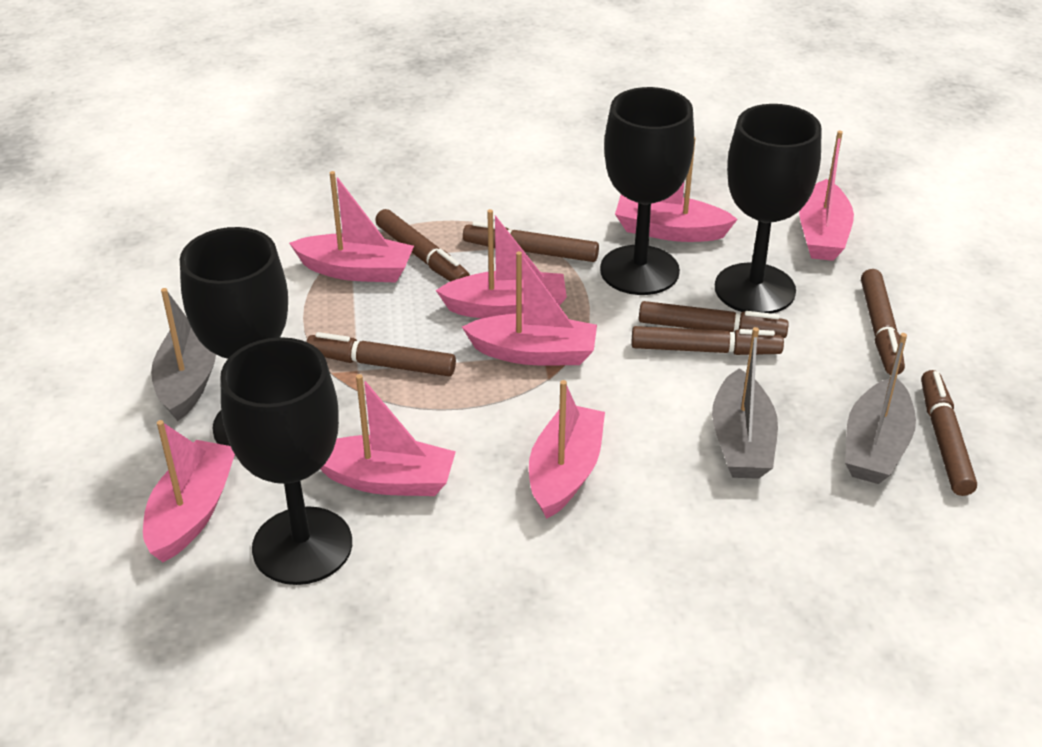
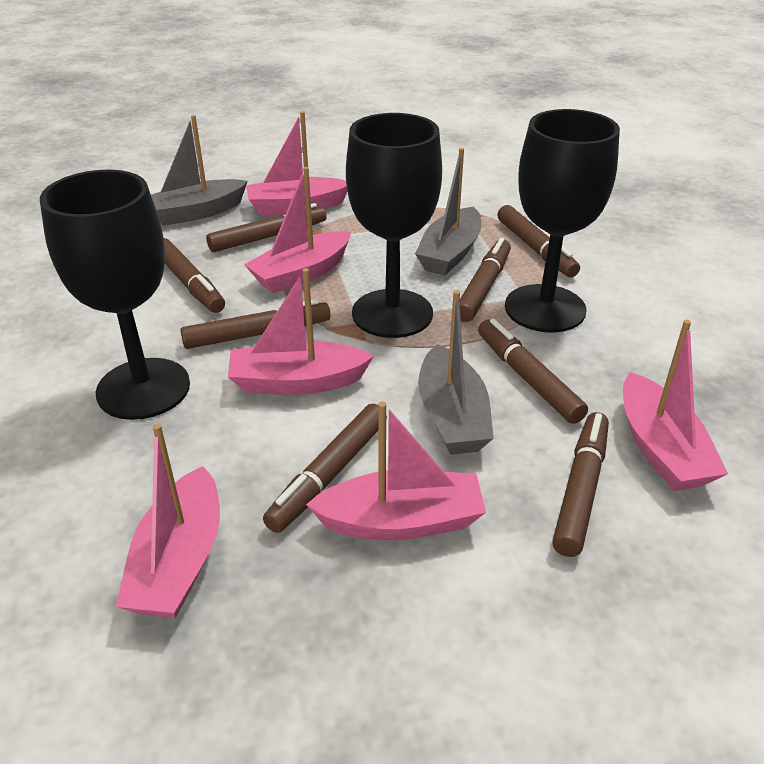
black goblet: [180,227,288,456] [220,337,352,585] [600,87,694,295] [715,104,822,314] = 4 -> [40,170,190,420] [346,113,442,338] [505,109,620,333] = 3
brown marker: [306,332,456,376] [375,209,470,282] [463,221,599,262] [631,326,784,355] [639,301,789,338] [861,269,905,375] [921,370,977,496] = 7 -> [164,238,225,313] [180,299,331,349] [206,203,327,252] [263,404,387,533] [459,238,511,322] [478,319,588,424] [497,205,580,277] [552,412,609,557] = 8
pink boat: [143,420,235,562] [289,171,414,282] [321,374,456,496] [436,209,567,318] [462,251,597,365] [529,380,605,519] [615,137,738,242] [799,131,854,261] = 8 -> [116,423,220,618] [228,268,374,395] [244,167,351,293] [246,111,347,215] [306,402,486,540] [623,320,728,491] = 6

